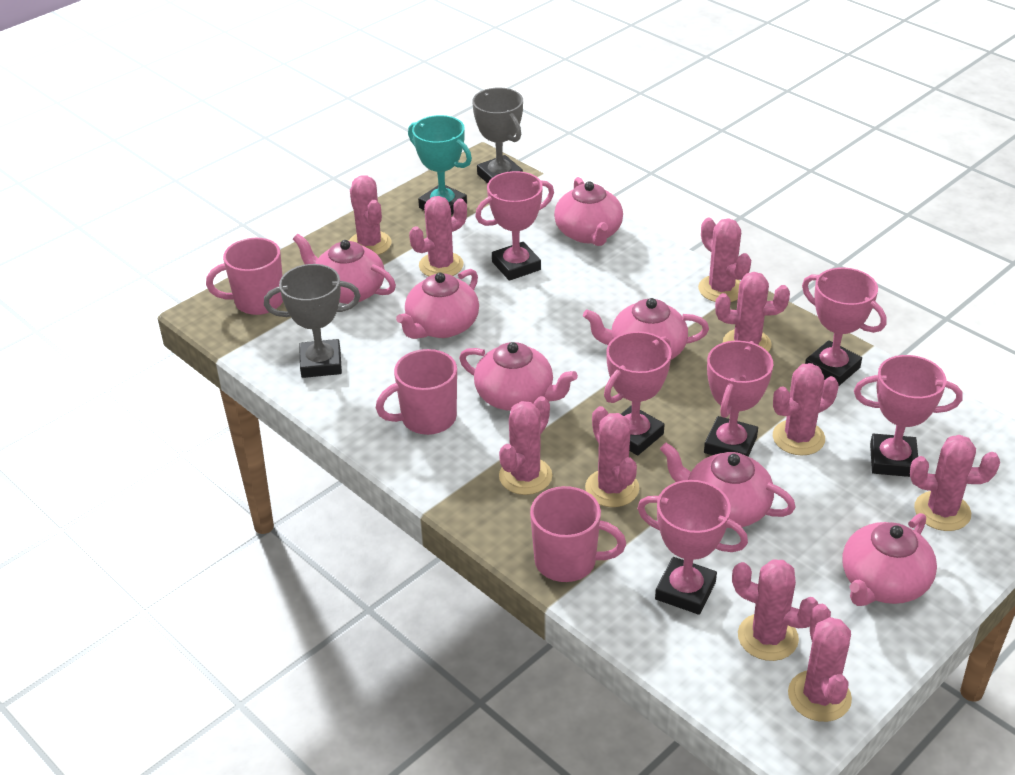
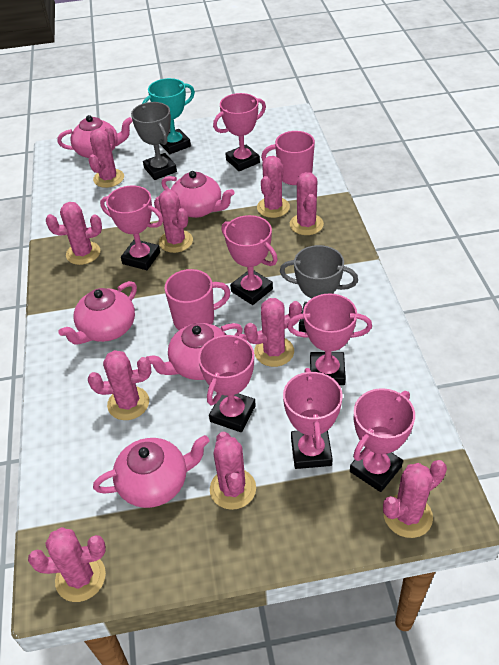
pink mug: [206,238,283,315] [376,349,457,435] [530,486,626,582] = 3 -> [164,269,230,330] [261,131,315,185] = 2
pink teapot: [293,234,396,304] [396,269,479,339] [459,342,578,411] [554,177,623,246] [583,298,709,360] [660,443,796,528] [842,513,937,606] = 7 -> [57,115,133,158] [59,281,137,344] [93,435,210,508] [146,323,243,380] [161,171,235,218] = 5
pink trophy: [475,171,554,281] [604,331,672,455] [637,480,748,615] [704,340,774,457] [802,267,886,386] [854,355,963,477] = 6 -> [100,186,163,270] [198,334,256,432] [213,93,266,171] [222,215,278,305] [283,368,343,469] [287,293,372,385] [350,388,415,492] = 7

